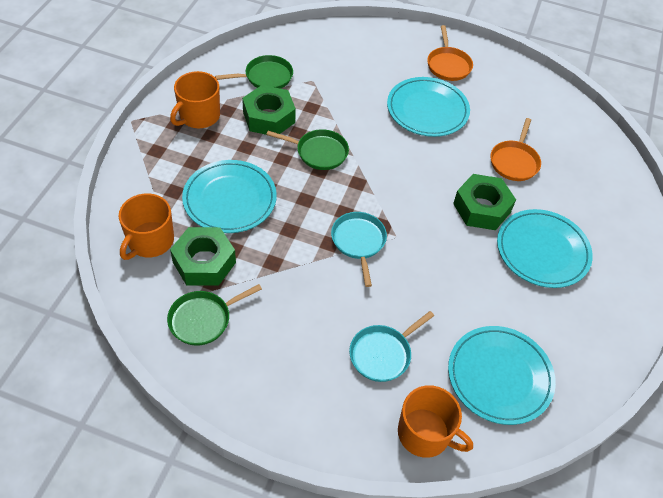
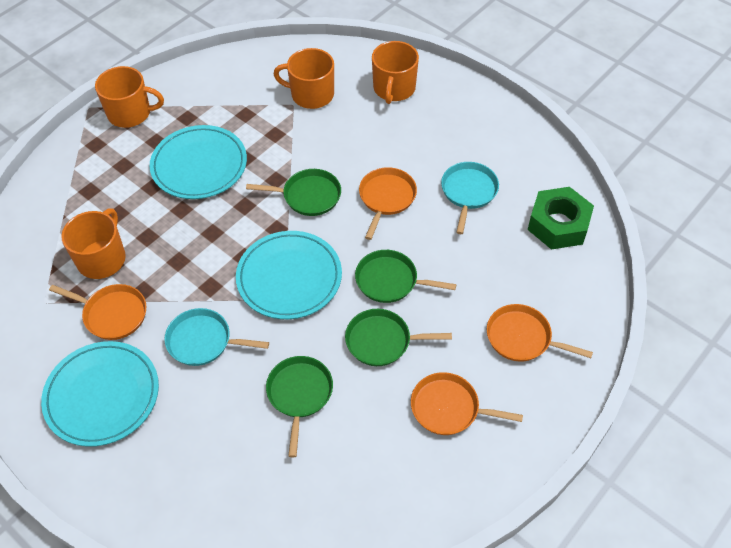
green nut: [170,227,236,286] [242,85,296,135] [453,174,516,230] = 3 -> [528,187,594,250] = 1
green pan: [167,284,262,346] [215,55,293,89] [266,129,349,170] = 3 -> [246,169,341,216] [266,356,333,457] [345,309,452,366] [355,250,456,303] = 4
orange mug: [119,193,174,260] [170,71,220,128] [398,385,473,458] = 3 -> [61,208,126,279] [95,66,164,128] [273,48,334,109] [372,41,419,104] = 4
orange pan: [427,25,473,81] [491,118,541,181] = 2 -> [49,284,147,340] [359,167,417,240] [411,372,523,435] [487,304,593,362] = 4
turquoise plate: [182,160,277,233] [387,77,470,137] [448,326,556,425] [497,209,593,288] = 4 -> [41,341,159,447] [150,125,247,199] [236,231,342,319] = 3

